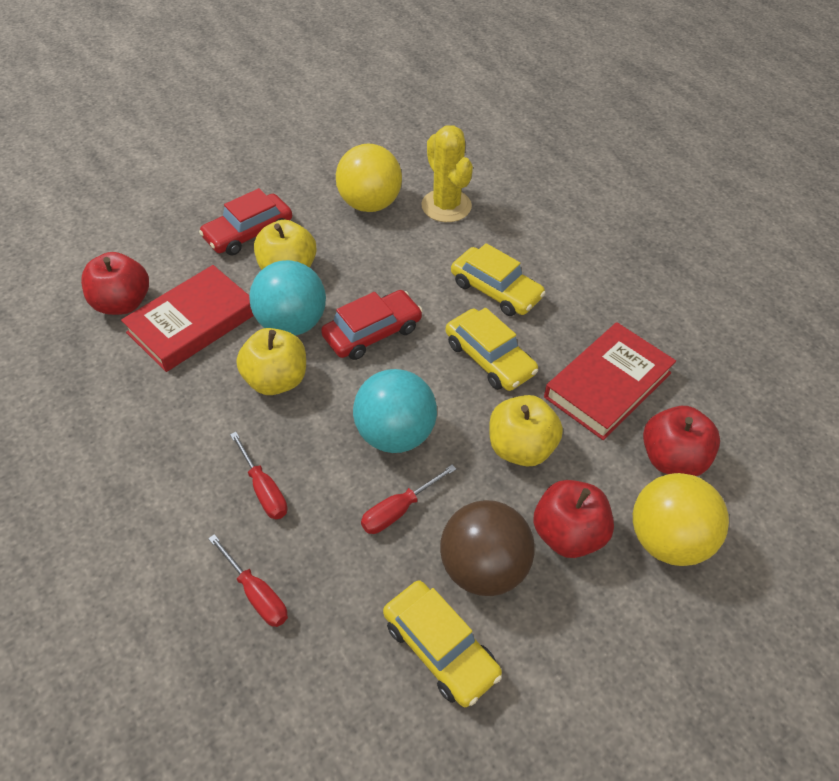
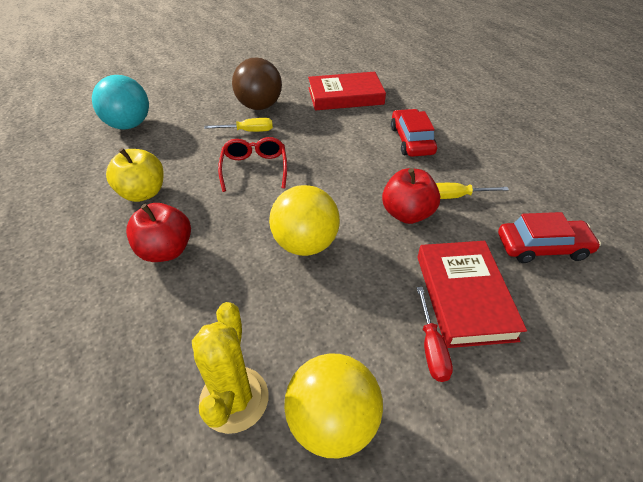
red apple: [81,252,149,315] [533,480,614,558] [643,406,720,476] = 3 -> [126,203,191,262] [382,168,440,224] = 2
red glasses: none = 0 -> [218,137,287,192] = 1
red screwdriver: [208,534,288,627] [230,432,287,519] [361,465,456,534] = 3 -> [416,287,453,382] = 1
turquoise ball: [249,260,326,336] [353,369,437,453] = 2 -> [92,75,149,130] = 1
yellow apple: [236,328,306,395] [254,220,317,270] [489,395,563,466] = 3 -> [106,148,164,202] = 1
yellow car: [383,580,502,707] [446,308,538,391] [451,243,546,316] = 3 -> none = 0
yellow screwdriver: none = 0 -> [204,118,273,132] [436,183,509,199] = 2

